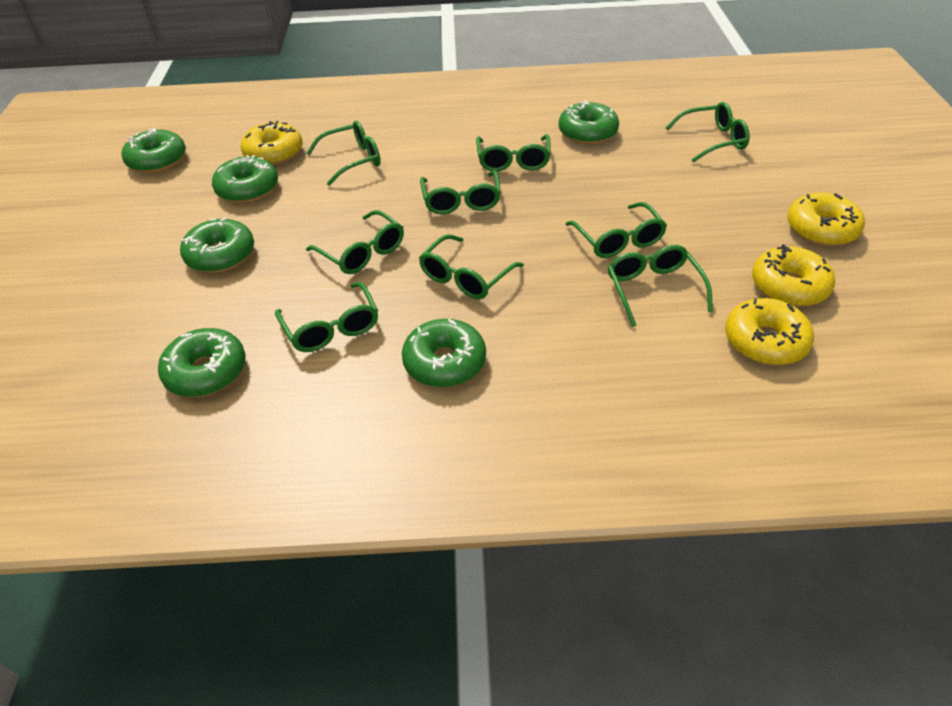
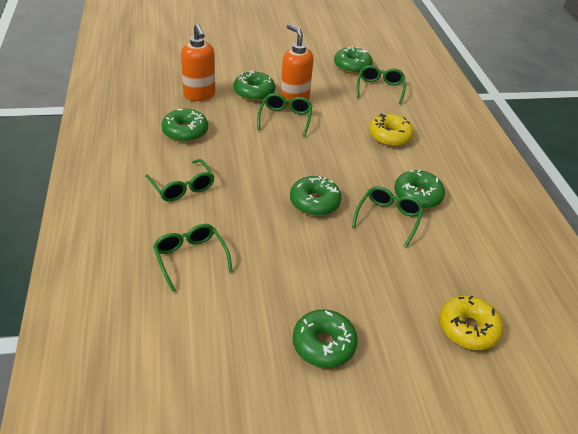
green glasses: [275,282,378,352] [306,210,404,274] [307,121,381,186] [419,234,524,299] [420,170,501,214] [476,134,551,171] [566,202,667,258] [608,245,713,327] [666,102,750,162] = 9 -> [145,159,215,202] [153,224,233,292] [257,93,312,137] [352,186,424,248] [357,65,406,104] = 5
orange soap dispenser: none = 0 -> [181,24,215,101] [280,24,314,107] = 2
yellow donut: [240,121,303,165] [725,298,814,365] [752,244,835,307] [787,193,865,246] = 4 -> [369,114,414,147] [439,295,503,350] = 2

